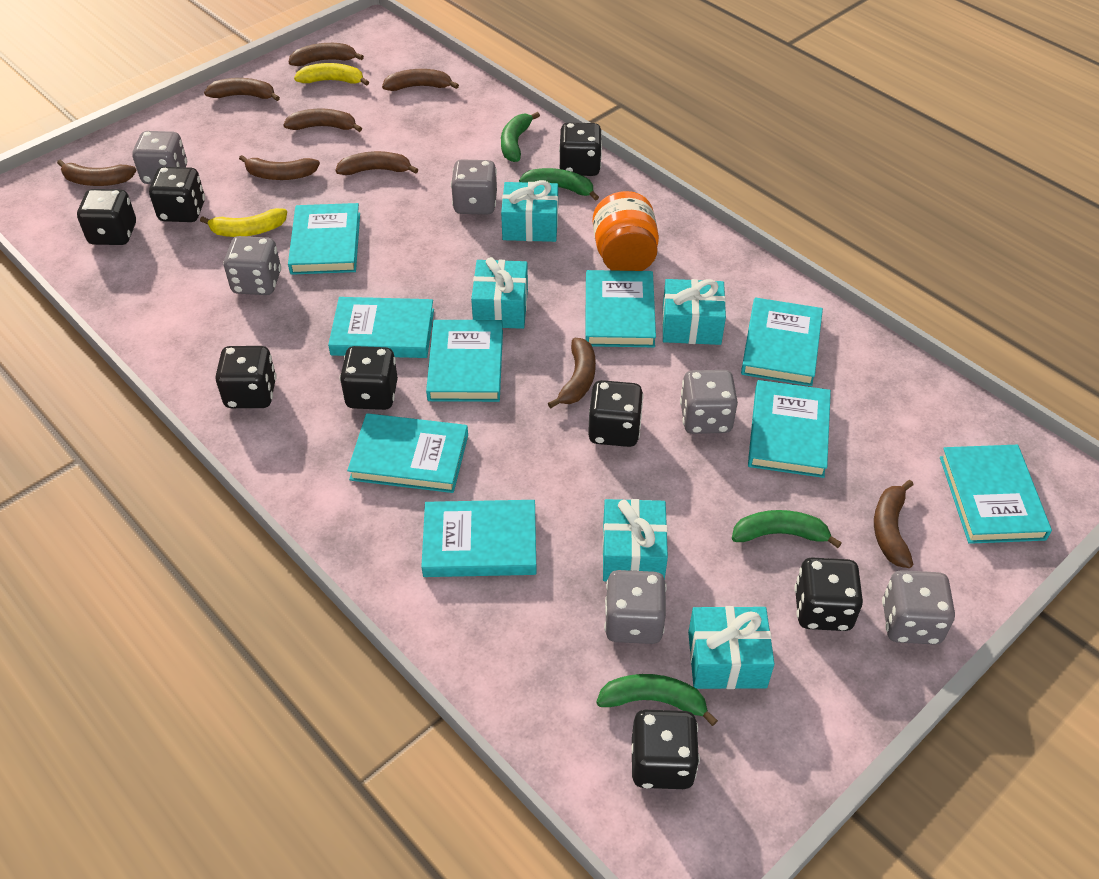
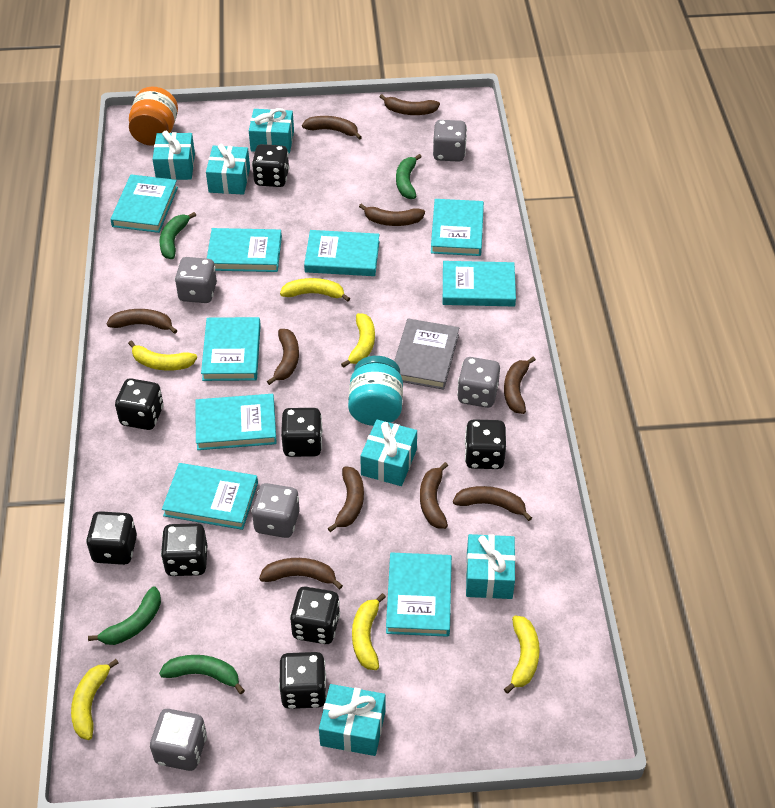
brown banana: [57,160,137,186] [204,78,280,101] [239,155,320,180] [283,108,362,132] [289,43,364,66] [335,151,418,175] [382,69,459,91] [548,338,596,408] [874,480,914,568] = 9 -> [107,309,178,334] [259,558,343,589] [267,329,299,385] [302,116,362,140] [327,466,364,532] [359,203,425,226] [379,94,440,115] [420,462,448,529] [453,486,532,521] [504,357,536,414] = 10
grey book: none = 0 -> [394,318,459,390] = 1
grey dice: [133,131,187,184] [223,236,281,295] [451,159,497,215] [604,570,667,644] [680,370,738,434] [882,570,955,645] = 6 -> [150,709,207,771] [175,257,217,303] [252,483,300,538] [433,120,467,162] [457,357,500,408] = 5
turquoise gift: [471,257,528,329] [501,180,558,242] [602,499,668,582] [662,279,726,345] [688,606,775,689] = 5 -> [153,131,195,180] [206,144,250,195] [249,108,294,153] [319,684,386,756] [360,419,417,486] [466,534,516,599] = 6
turquoise jar: none = 0 -> [348,356,403,426] = 1
yellow banana: [200,208,287,237] [294,63,369,86] = 2 -> [71,659,119,740] [128,341,197,371] [280,278,350,302] [341,313,375,368] [352,593,386,670] [504,615,540,693] = 6

